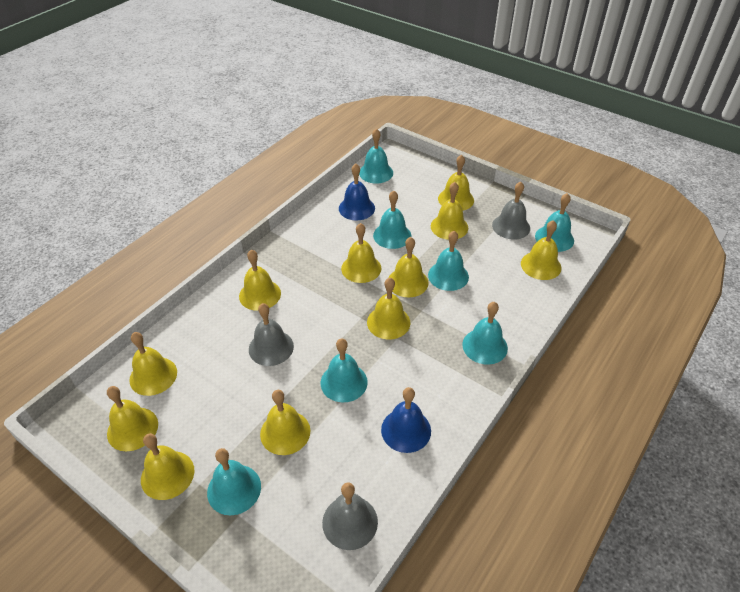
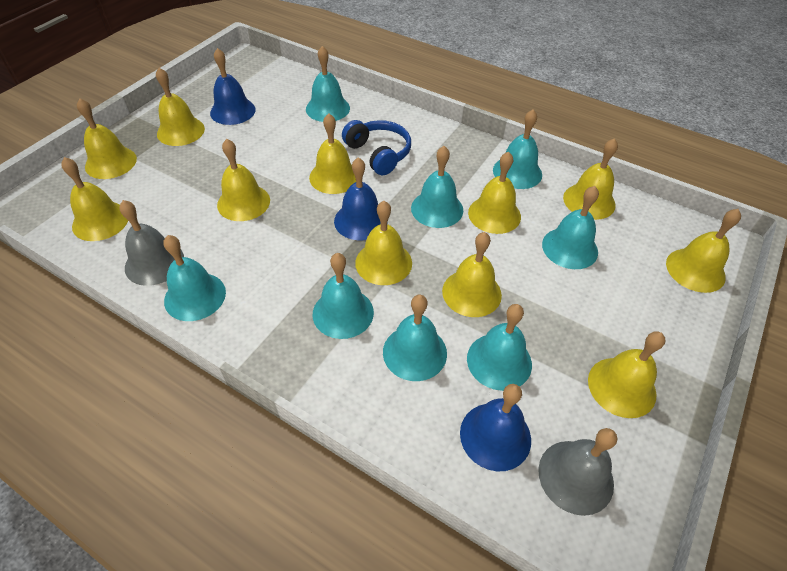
blue bell: [339,164,375,220] [381,387,431,453] = 2 -> [210,48,256,125] [334,157,388,240] [460,384,531,471] = 3
blue headphones: none = 0 -> [342,120,411,175] = 1
grey bell: [249,303,294,366] [322,482,378,550] [492,182,530,240] = 3 -> [119,200,184,286] [538,428,617,516] = 2
turquoise bell: [207,448,261,515] [321,338,368,402] [359,128,393,184] [373,190,411,249] [428,231,469,291] [462,302,508,365] [535,193,574,252] = 7 -> [163,235,226,321] [306,46,350,122] [313,253,374,339] [383,295,447,381] [411,146,463,228] [467,304,532,391] [493,109,542,189] [542,186,599,269] = 8

